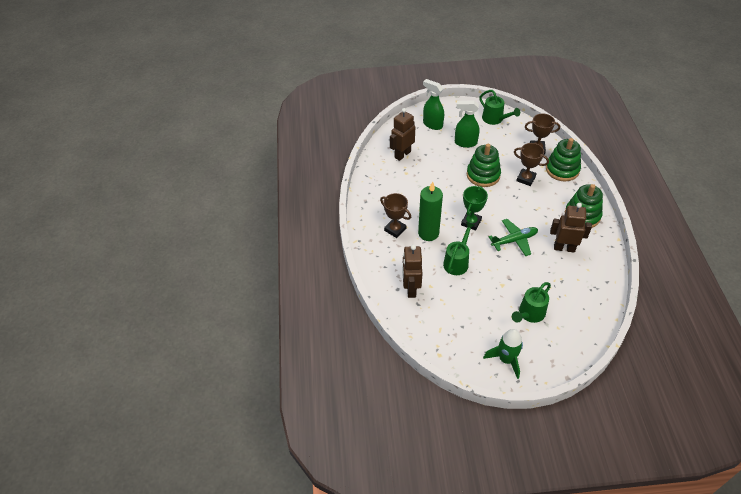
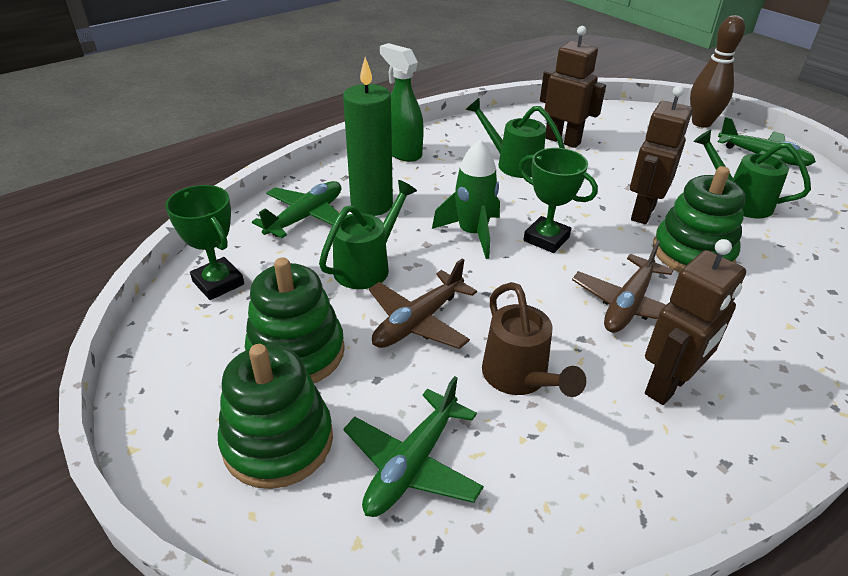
brown bowling pin: none = 0 -> [690,15,745,128] = 1
brown plane: none = 0 -> [369,258,477,349] [572,240,674,333] = 2
brown trophy: [380,193,411,238] [514,143,549,186] [525,114,560,155] = 3 -> none = 0
brown watering can: none = 0 -> [482,282,586,397] = 1
green plane: [489,219,538,256] = 1 -> [252,181,341,238] [343,376,484,517] [718,117,816,166] = 3
green spray bottle: [423,79,444,130] [455,100,480,148] = 2 -> [380,43,424,162] = 1
green trophy: [461,186,488,231] = 1 -> [165,185,244,300] [519,148,598,253] = 2

